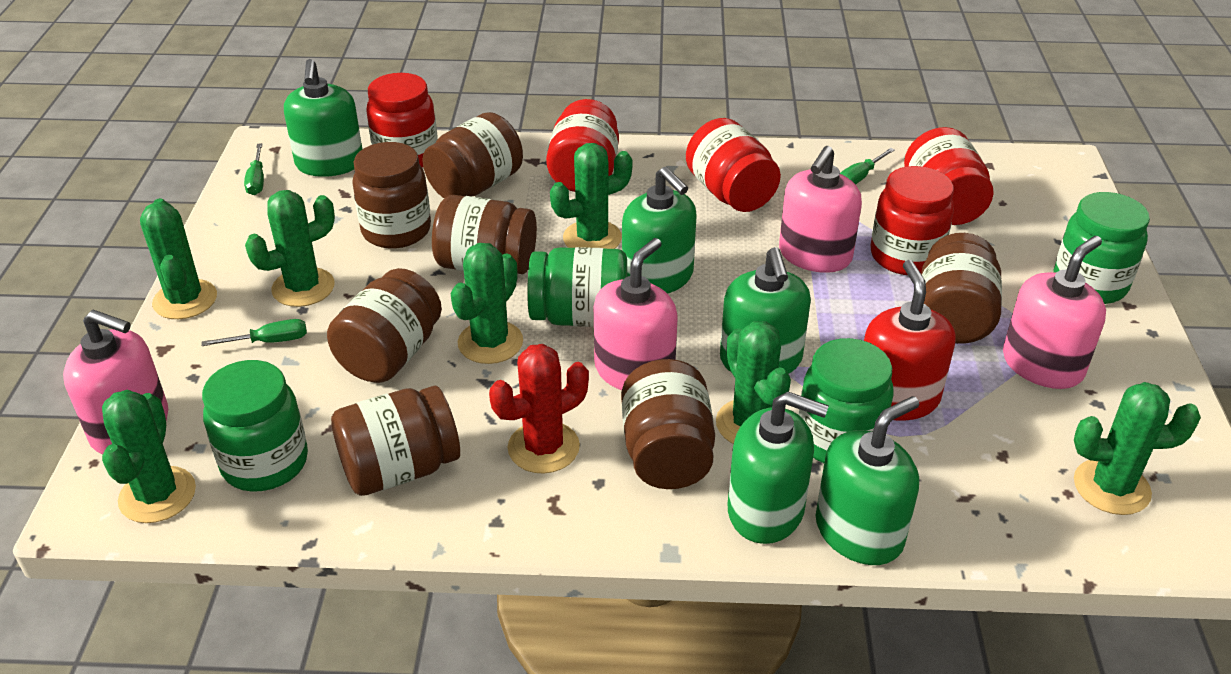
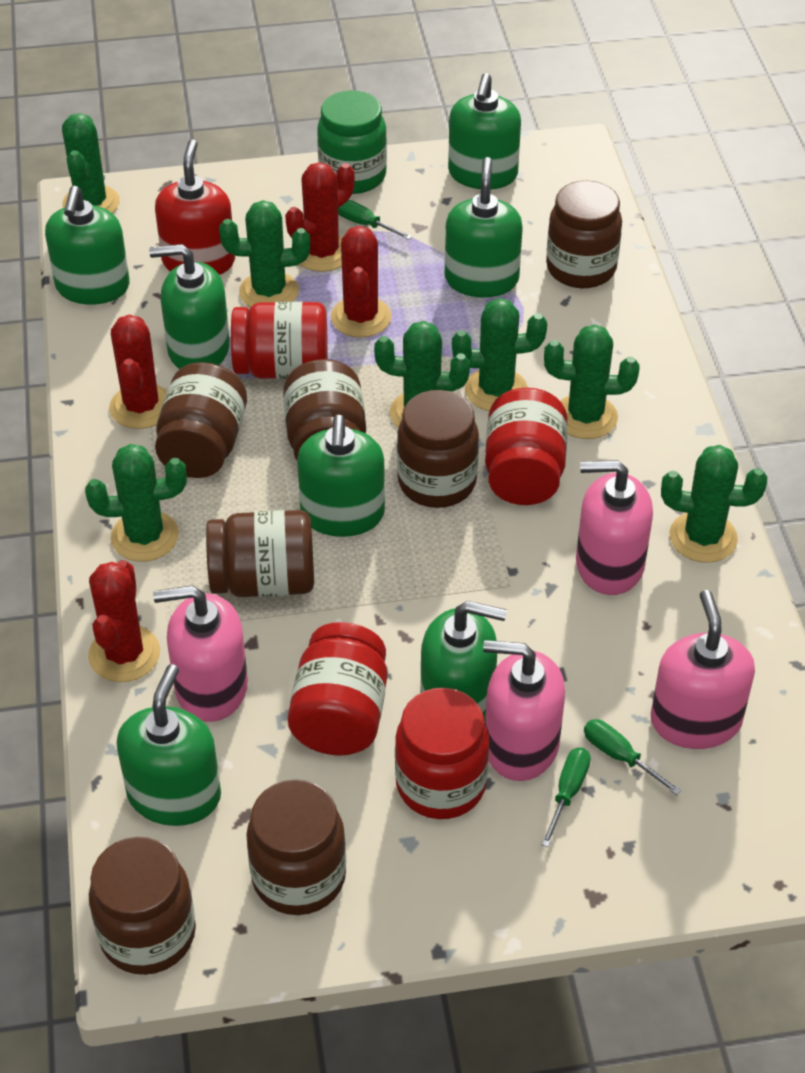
green jar: [202,360,308,492] [527,247,627,327] [798,338,894,463] [1054,192,1150,304] = 4 -> [317,91,387,194] = 1
green soap dispenser: [284,59,362,177] [622,167,696,294] [720,247,811,374] [728,392,829,544] [816,396,919,565] = 5 -> [45,186,130,304] [117,664,221,826] [149,244,230,369] [297,415,385,537] [420,601,507,722] [445,157,523,297] [448,73,521,189] = 7
red cactus: [489,344,589,474] = 1 -> [88,560,160,682] [109,314,167,429] [285,162,355,272] [331,226,392,338] = 4
red jar: [366,73,438,167] [546,99,619,192] [686,118,781,212] [871,166,954,275] [904,127,994,225] = 5 -> [231,301,328,379] [288,622,387,755] [395,688,489,819] [485,388,568,505] = 4

